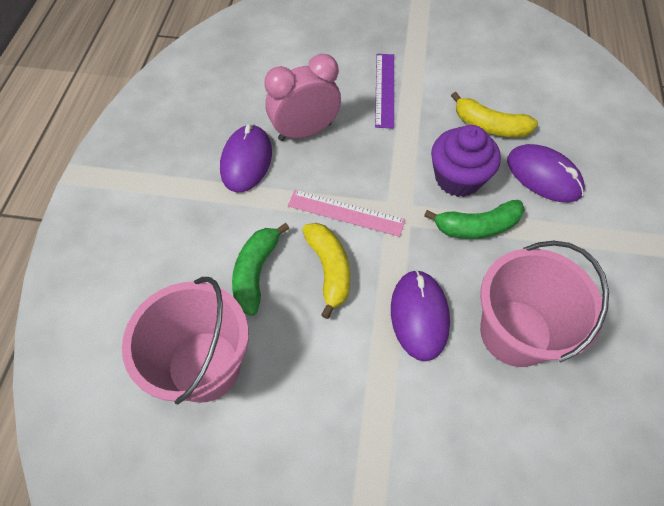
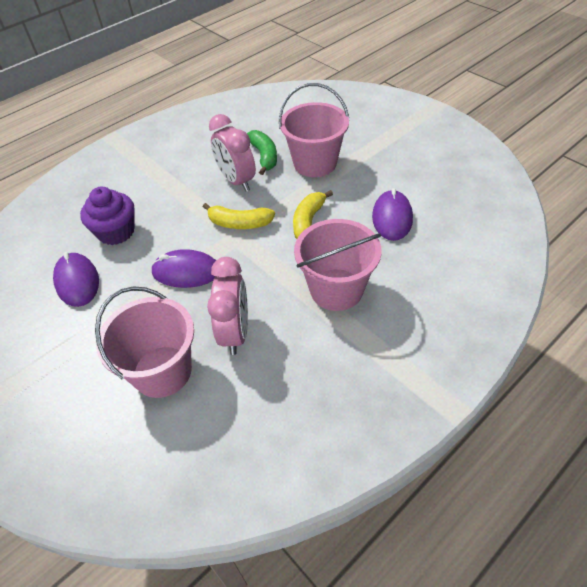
green banana: [232,223,290,316] [424,200,525,239] = 2 -> [247,130,277,175] = 1
pink bucket: [122,277,249,404] [480,241,609,367] = 2 -> [95,287,194,398] [279,83,349,177] [294,219,382,311] = 3
pink clock: [264,54,341,141] = 1 -> [207,257,248,355] [209,114,256,192] = 2
pink ruler: [288,190,405,237] = 1 -> none = 0
purple ruler: [375,54,394,129] = 1 -> none = 0

